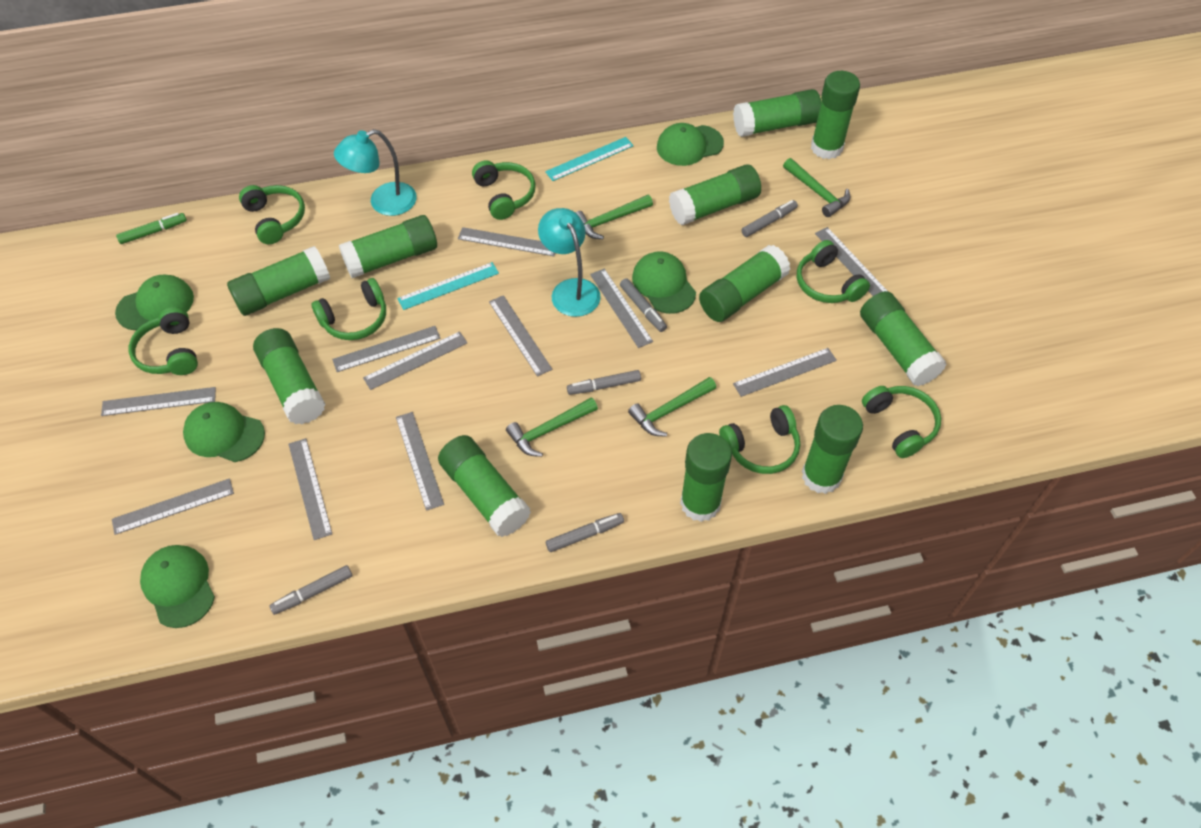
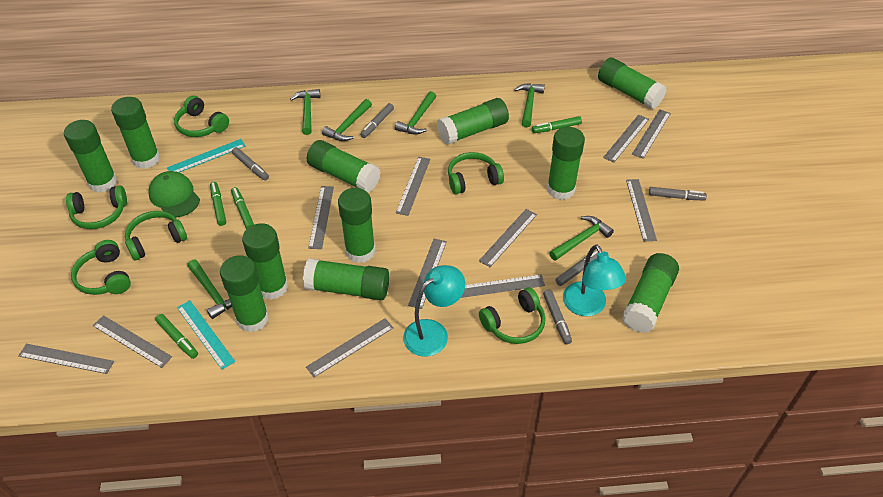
green cap: [115,275,194,330] [140,545,215,628] [183,402,265,462] [632,251,696,314] [657,123,724,166] = 5 -> [148,171,200,217] = 1
green hammer: [506,397,598,457] [575,195,653,239] [628,377,716,436] [783,158,850,217] = 4 -> [187,259,232,319] [290,89,320,135] [322,99,372,141] [395,91,436,135] [514,83,545,127] [549,216,614,261] = 6
green headphones: [129,307,198,375] [239,185,305,244] [311,278,386,340] [472,160,536,220] [719,405,800,474] [797,240,870,303] [862,386,941,458] = 7 -> [66,185,127,229] [71,240,131,295] [125,211,187,260] [174,96,229,137] [448,152,504,194] [479,287,545,344] = 6
green marker: [116,213,187,244] = 1 -> [155,314,198,359] [210,182,226,226] [231,187,254,229] [532,116,582,133] = 4

